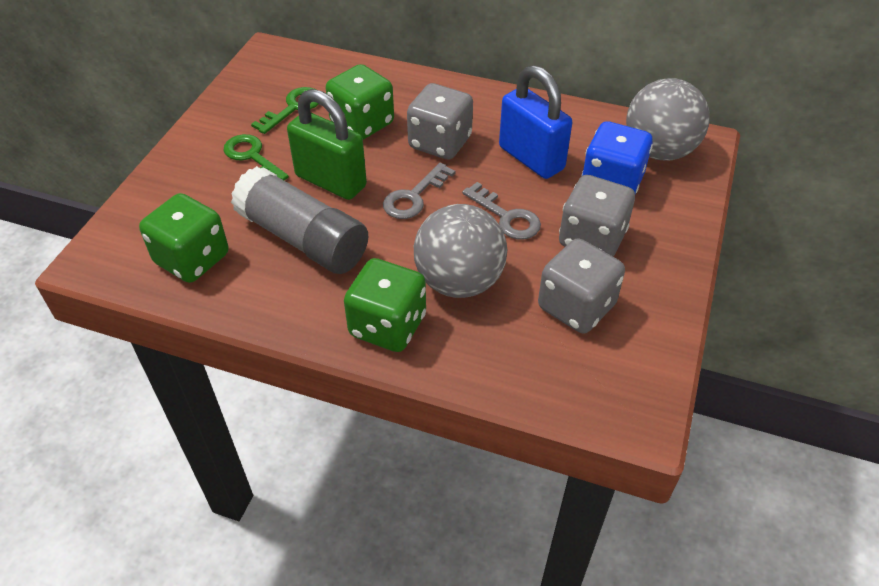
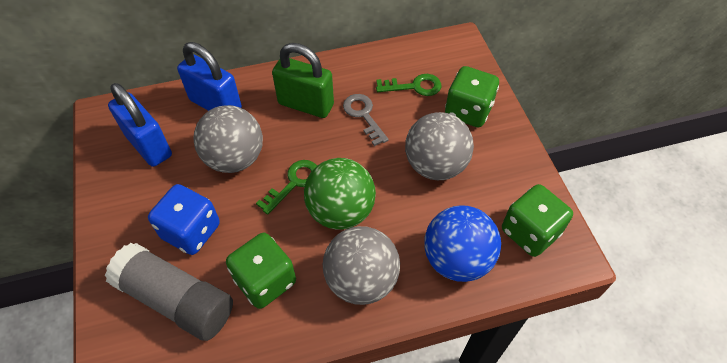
blue ball: none = 0 -> [424,205,501,282] = 1
blue padlock: [499,65,572,179] = 1 -> [108,83,172,167] [177,42,242,111] = 2
green ball: none = 0 -> [304,158,376,230] = 1
grey ball: [414,204,507,298] [626,78,710,161] = 2 -> [193,105,263,173] [322,226,400,305] [405,112,474,180] = 3
grey dice: [407,83,473,159] [538,238,625,334] [559,175,635,256] = 3 -> none = 0
grey key: [383,163,455,219] [462,182,541,240] = 2 -> [343,94,389,146] = 1

